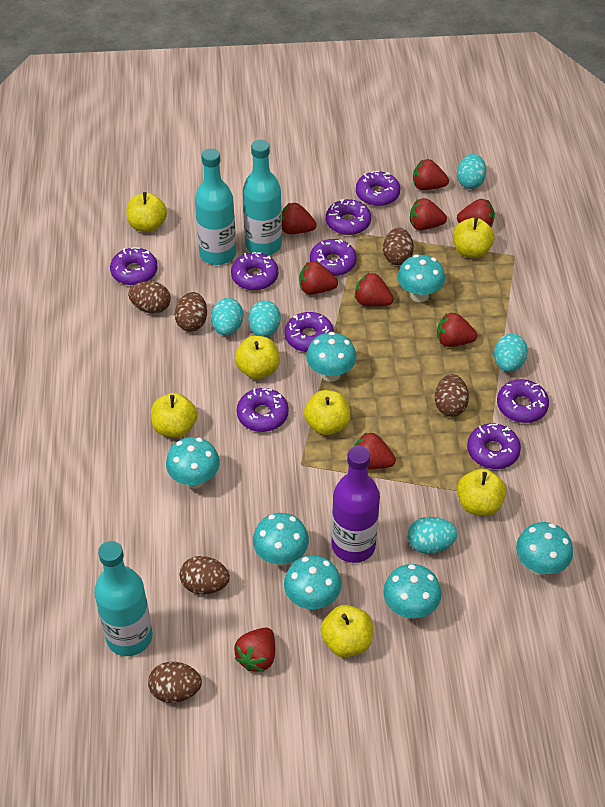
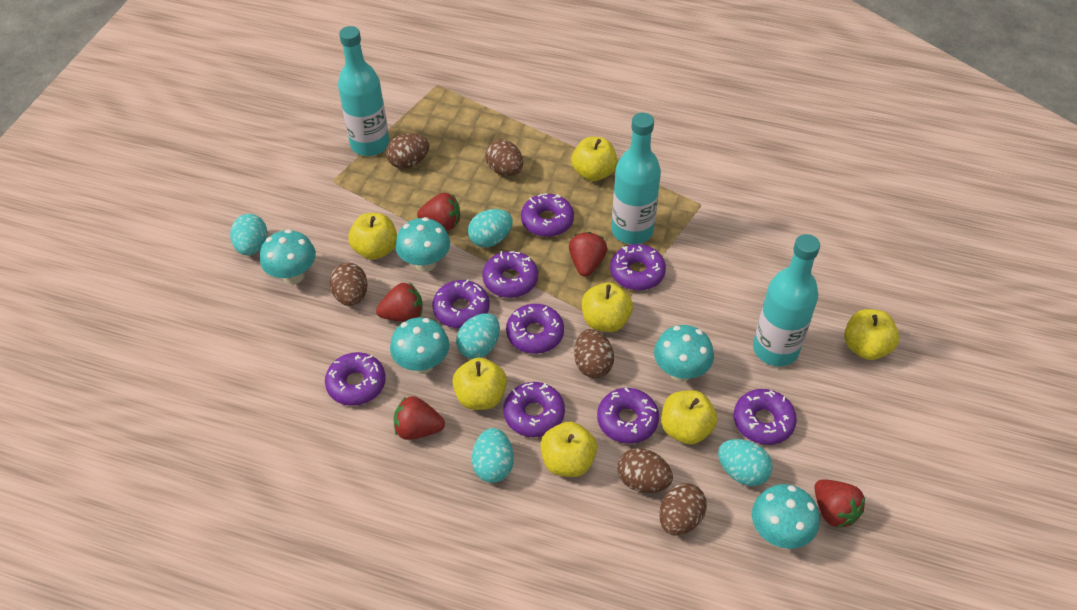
purple bottle: [332,446,380,563] = 1 -> none = 0
red strawberry: [234,627,275,672] [282,203,317,234] [299,261,338,294] [354,432,396,469] [355,273,394,306] [410,198,447,230] [413,159,449,190] [437,313,477,347] [457,199,495,227] = 9 -> [376,282,422,322] [394,396,445,440] [417,193,460,230] [569,232,608,277] [814,479,865,528] = 5
turquoise mushroom: [166,437,220,488] [253,513,309,566] [284,555,342,609] [306,332,357,382] [383,564,441,618] [397,254,445,302] [516,522,573,576] = 7 -> [260,229,316,284] [390,318,449,374] [395,217,450,272] [654,325,714,382] [752,484,819,549] = 5

